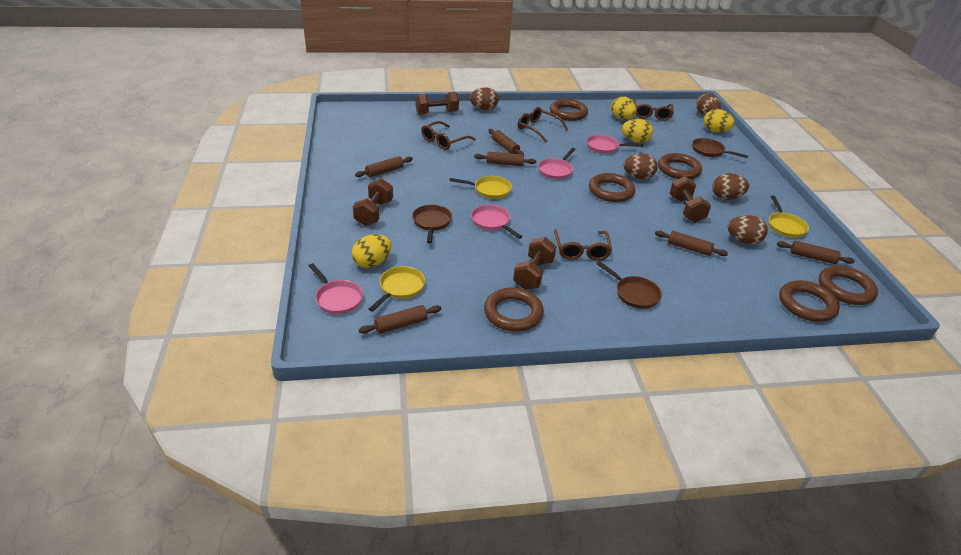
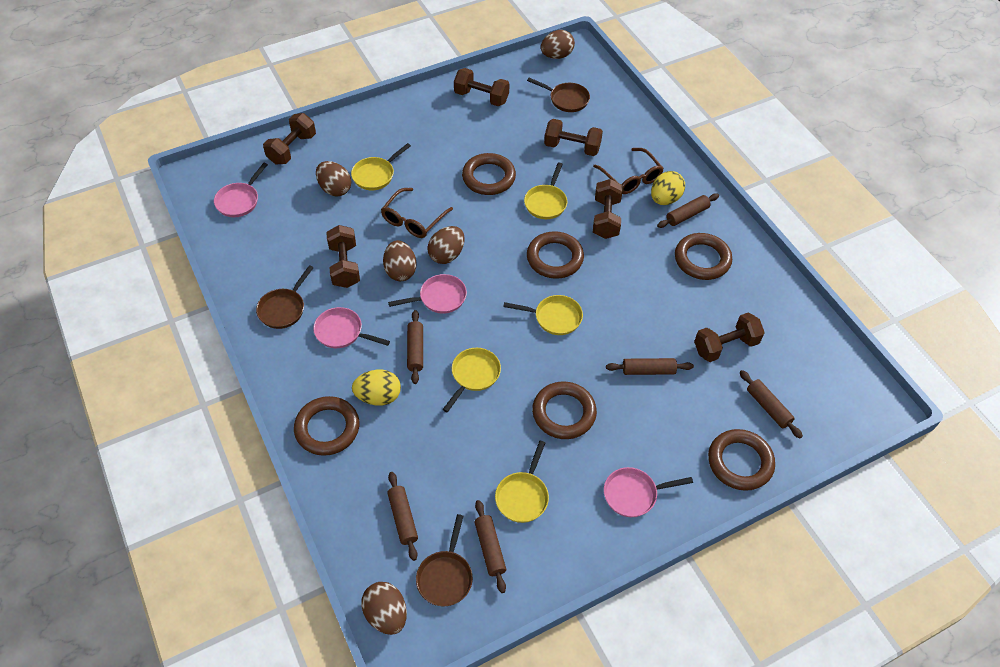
brown dumbbell: [353,178,393,226] [415,92,459,115] [513,237,557,290] [670,176,711,223] = 4 -> [263,113,316,164] [326,225,360,288] [454,68,510,106] [544,119,603,156] [593,179,623,239] [694,313,765,362] = 6
brown glasses: [421,121,476,150] [518,107,568,143] [554,229,612,261] [633,99,674,121] = 4 -> [381,188,453,238] [593,148,664,194] = 2
yellow egg: [352,234,392,268] [611,96,637,120] [622,119,653,143] [704,109,735,132] = 4 -> [352,370,401,406] [651,171,685,205] = 2
yellow pan: [368,266,425,312] [449,176,512,199] [769,195,809,238] = 3 -> [351,143,411,190] [443,348,501,412] [495,441,549,523] [503,295,583,335] [524,163,567,219] = 5

